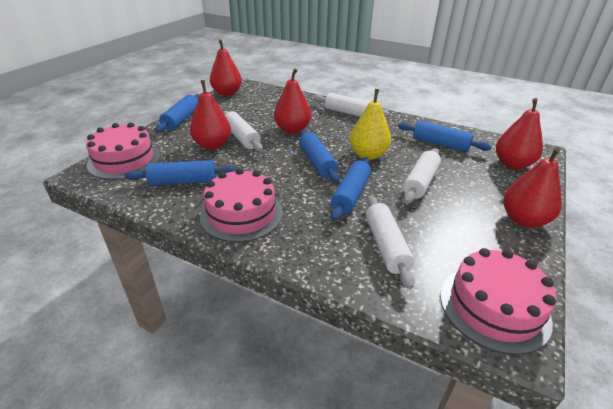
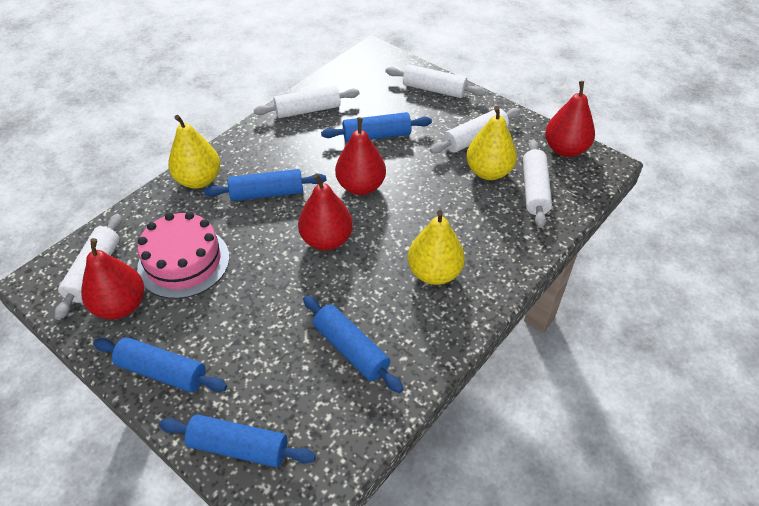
pink cake: [86,122,160,180] [200,168,283,242] [440,248,556,355] = 3 -> [137,212,229,299] = 1
red pear: [190,80,231,150] [210,39,242,96] [274,68,311,134] [496,98,543,169] [503,147,562,228] = 5 -> [81,238,144,319] [298,174,353,251] [335,117,386,195] [545,81,595,157] = 4
white rolling pin: [223,111,263,152] [313,93,389,117] [366,196,415,289] [403,148,441,204] = 4 -> [55,214,121,320] [253,85,360,118] [385,64,486,98] [430,108,520,154] [523,140,552,228] = 5
yellow pear: [349,89,391,160] = 1 -> [168,115,220,189] [408,210,465,285] [466,106,517,180] = 3

